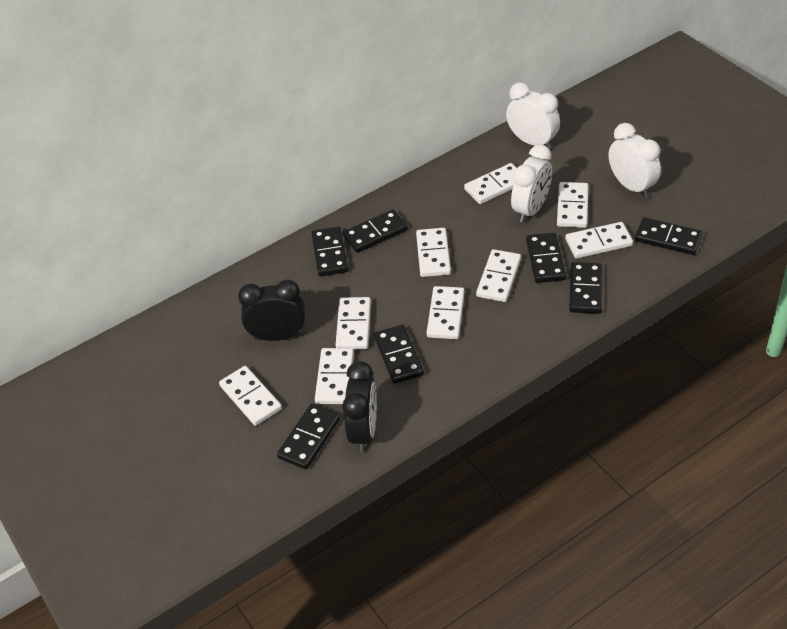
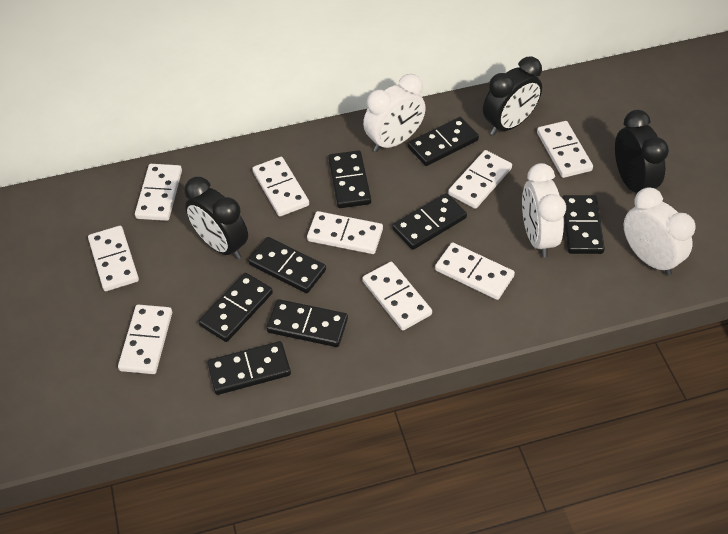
black clock: [238,279,305,341] [342,361,377,452] = 2 -> [184,177,248,259] [483,56,542,136] [615,110,669,193] = 3
black domino: [277,404,340,469] [312,227,348,277] [343,210,408,253] [374,325,424,384] [526,233,566,283] [569,262,603,314] [635,217,703,255] = 7 -> [198,273,273,342] [208,341,291,395] [248,237,326,293] [267,299,348,347] [328,150,371,208] [392,193,467,250] [408,117,479,166] [562,195,605,254] = 8

